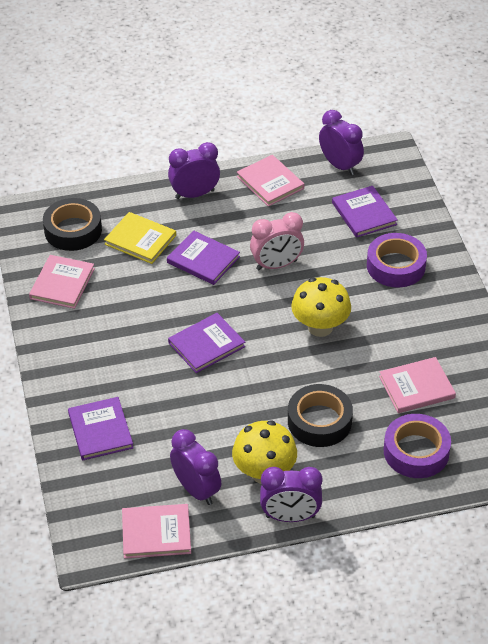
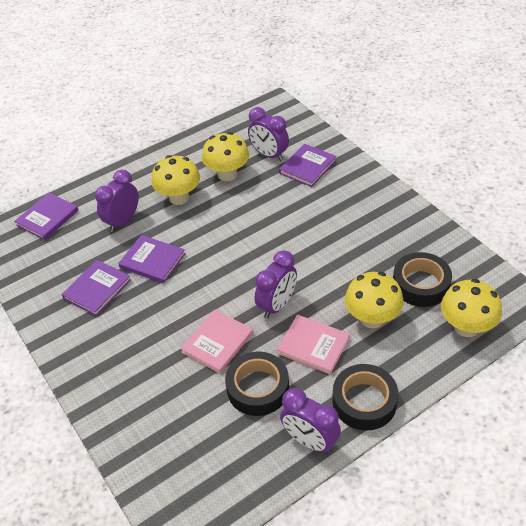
black tape: [43,198,102,251] [288,384,353,447] = 2 -> [225,351,289,416] [332,364,398,430] [393,252,452,307] = 3
pink book: [29,255,95,309] [122,504,191,559] [237,155,304,207] [379,357,456,413] = 4 -> [181,309,253,374] [276,315,350,374] = 2
pink clock: [250,212,304,270] = 1 -> none = 0
purple tape: [367,233,427,288] [384,414,451,478] = 2 -> none = 0
yellow book: [104,212,176,264] = 1 -> none = 0
yellow mushroom: [232,420,297,484] [291,277,351,337] = 2 -> [151,155,200,205] [202,132,249,181] [345,272,403,328] [441,279,502,337] = 4

